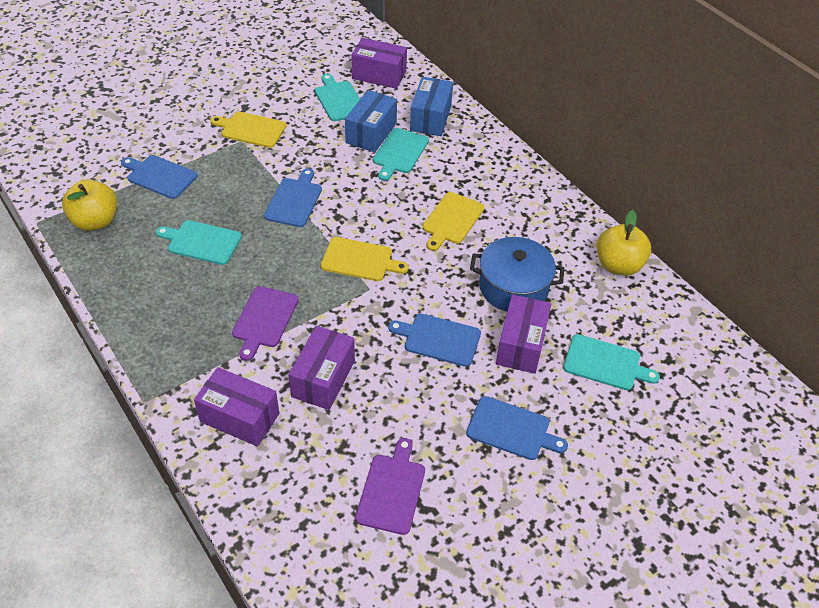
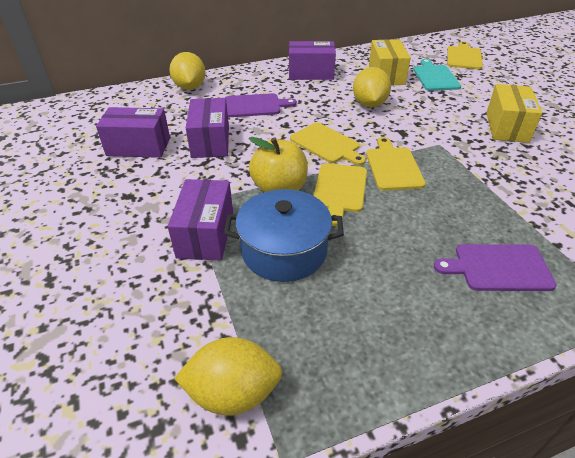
blue box: [345,90,397,152] [410,77,453,136] = 2 -> none = 0
blue cutting board: [121,155,198,199] [264,168,322,227] [388,314,481,367] [466,396,568,460] = 4 -> none = 0
turquoise cutting board: [156,220,242,265] [315,74,360,121] [373,128,429,181] [563,334,660,390] = 4 -> [413,59,461,91] = 1
yellow apple: [62,180,117,231] [597,210,651,276] = 2 -> [249,137,308,192] = 1
yellow box: none = 0 -> [369,39,411,85] [486,84,542,143] = 2
yellow cutting board: [210,111,286,148] [321,237,408,281] [422,192,485,251] = 3 -> [290,122,366,165] [313,163,367,226] [366,137,426,191] [447,41,483,70] = 4
yellow lemon: none = 0 -> [169,52,206,90] [174,337,283,415] [353,67,391,108] = 3

